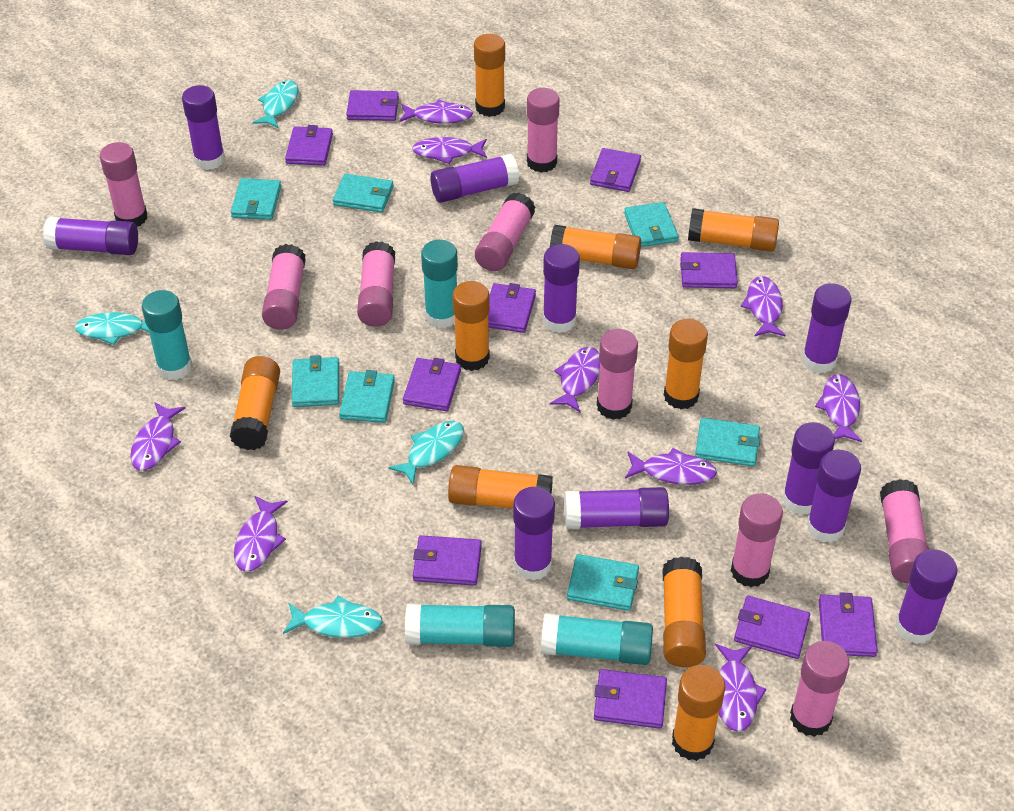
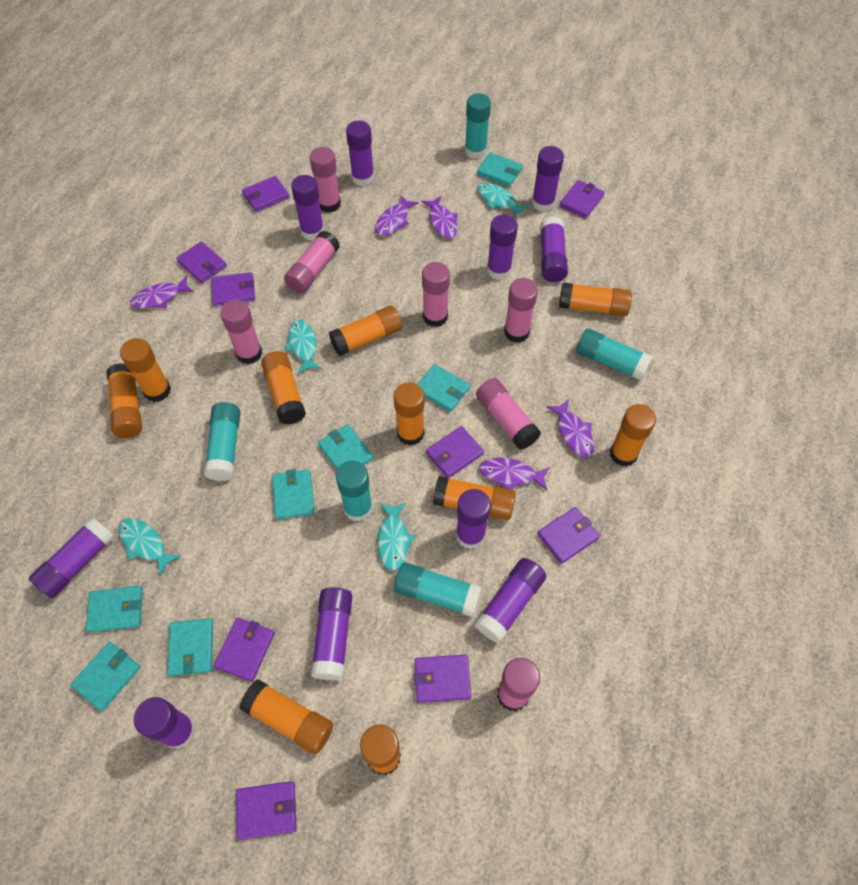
orange glue stick: [229,356,280,450] [448,465,553,509] [452,281,490,371] [474,34,505,117] [550,225,641,269] [663,557,706,667] [664,319,708,409] [672,665,725,761] [688,208,779,252] = 9 -> [106,363,142,438] [120,338,171,402] [240,679,333,754] [261,351,306,425] [329,306,402,356] [360,724,401,775] [394,382,425,445] [433,476,516,520] [559,282,632,317] [610,404,656,467] = 10
pink glue stick: [100,142,147,226] [262,244,306,330] [357,241,395,327] [475,193,535,271] [527,88,560,172] [597,329,638,420] [731,493,783,587] [790,641,849,737] [880,479,929,583] = 9 -> [220,300,262,364] [284,231,340,294] [310,147,341,213] [422,262,450,327] [476,378,541,450] [497,658,540,711] [504,278,538,343] = 7
purple fish: [130,402,185,471] [234,496,288,572] [399,99,473,124] [412,137,487,164] [550,347,600,412] [625,448,717,485] [715,644,766,732] [741,276,786,337] [815,374,862,442] = 9 -> [130,275,194,309] [375,195,419,236] [421,196,458,239] [479,458,550,490] [547,399,594,457] = 5
purple wallet: [285,125,333,166] [346,90,399,121] [403,358,461,411] [413,535,482,586] [488,283,536,333] [590,148,641,192] [594,669,667,729] [680,252,738,288] [734,596,810,659] [819,593,878,657] = 10 -> [176,241,227,283] [211,272,255,306] [214,618,275,682] [236,781,297,840] [242,176,290,212] [414,654,471,703] [426,426,484,478] [537,507,600,564] [559,180,605,219] = 9
turquoise glue stick: [142,290,192,380] [405,604,515,647] [421,240,458,328] [541,613,653,665] = 4 -> [204,402,240,481] [336,461,373,522] [394,562,482,617] [465,93,491,159] [576,329,653,381] = 5

